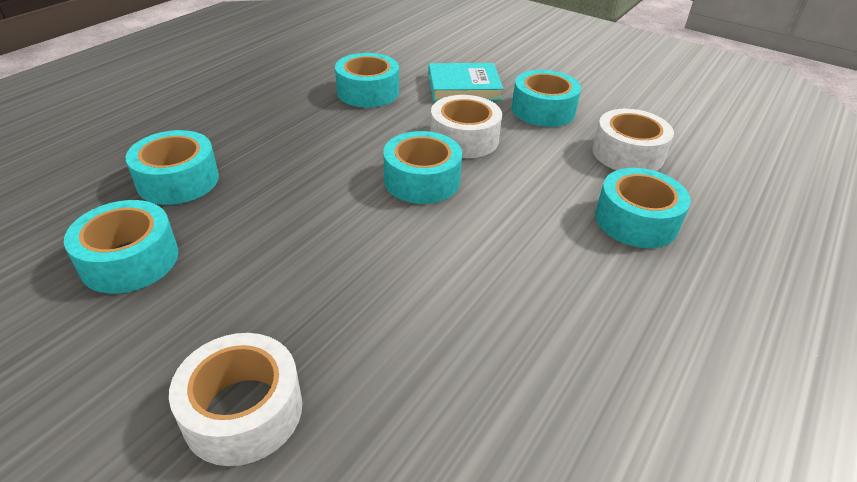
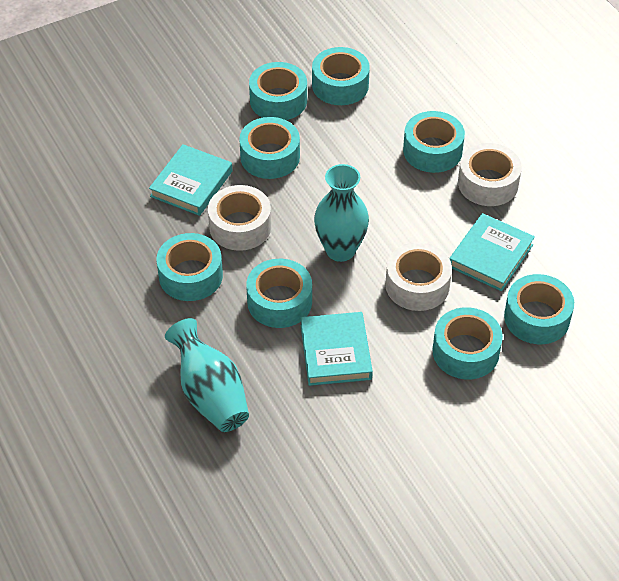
turquoise book: [428,63,503,101] = 1 -> [149,144,232,216] [300,312,373,386] [449,213,535,291] = 3
turquoise tape: [64,200,178,294] [126,130,219,205] [335,53,399,108] [383,131,462,204] [512,70,581,127] [595,168,691,248] = 6 -> [156,233,223,301] [239,117,300,179] [246,259,312,328] [249,62,307,120] [312,47,370,105] [403,111,465,173] [432,307,503,379] [504,274,574,344] = 8
turquoise vase: none = 0 -> [165,318,249,432] [314,164,369,262] = 2

